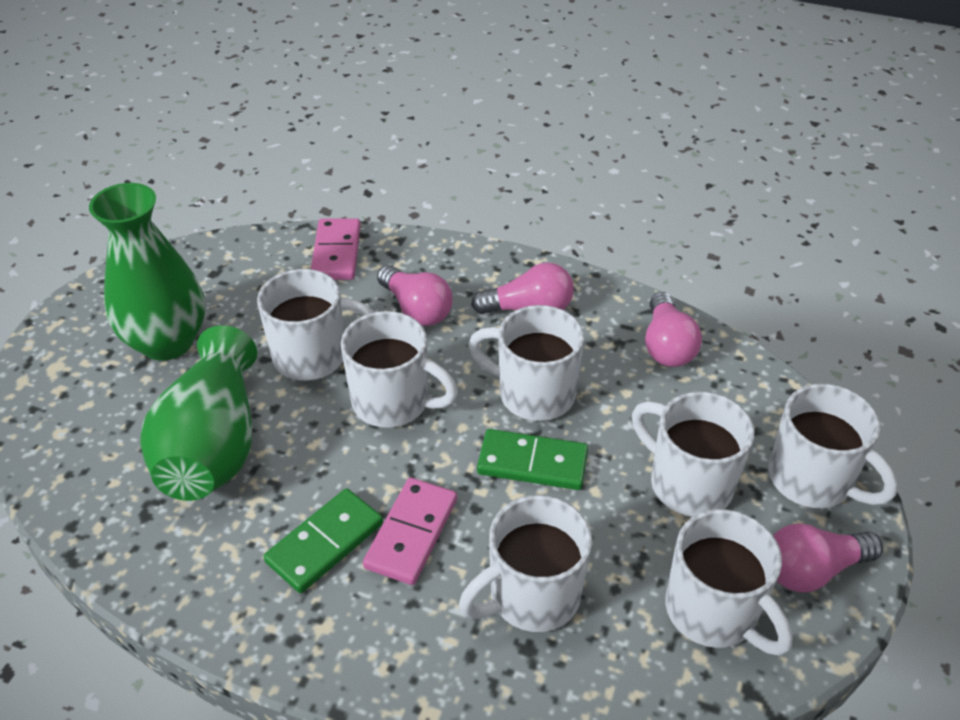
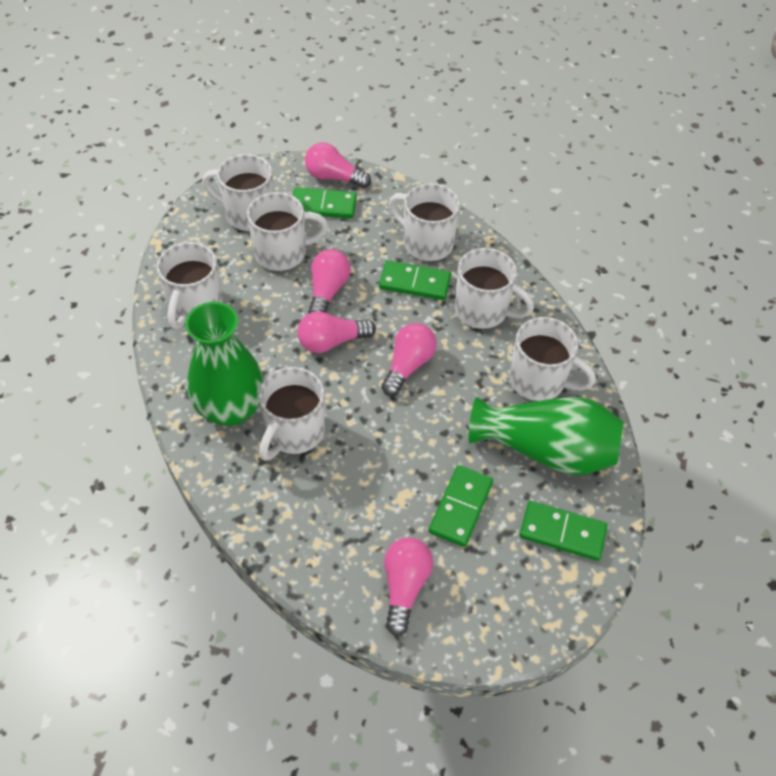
green domino: [264,488,383,593] [477,429,588,490] = 2 -> [293,187,357,219] [379,261,451,300] [429,465,493,547] [519,501,607,561] = 4
pink domino: [311,218,361,280] [363,478,457,585] = 2 -> none = 0
pink light bulb: [377,265,453,326] [471,262,574,314] [645,292,702,367] [773,523,883,593] = 4 -> [297,311,376,353] [305,142,371,188] [308,249,351,314] [381,323,437,396] [384,537,433,636] = 5

